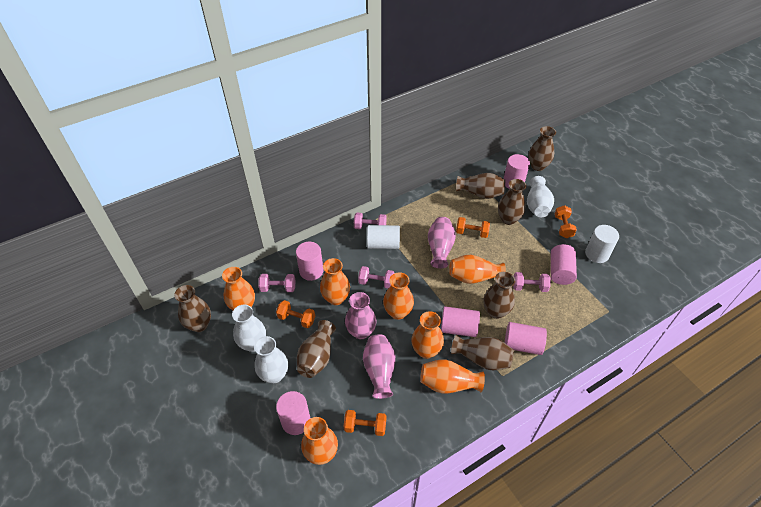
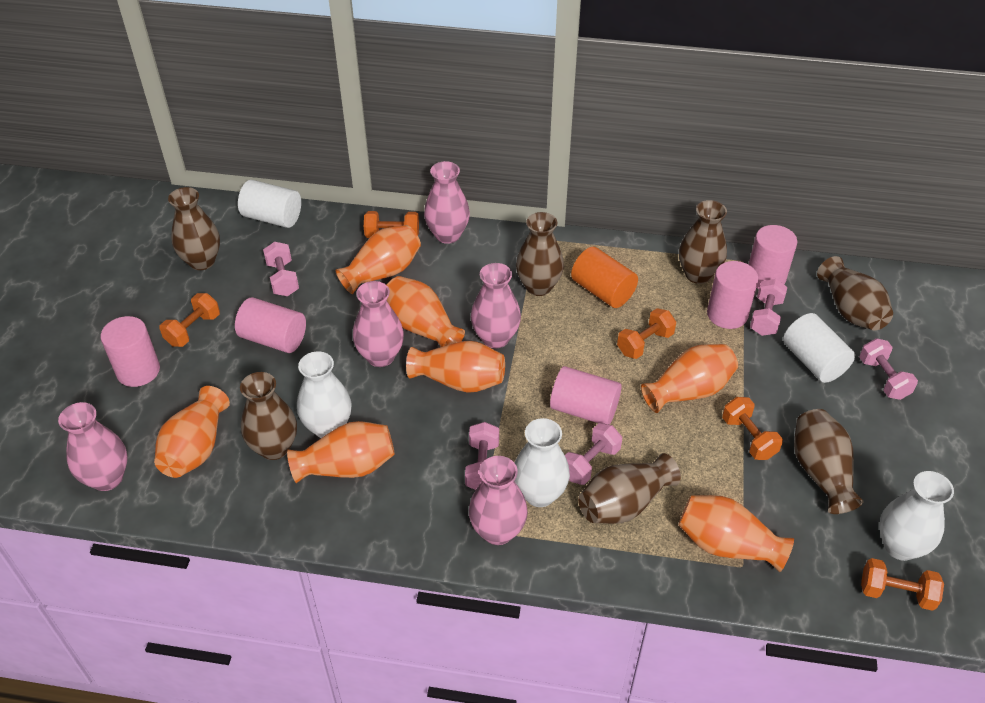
orange cylinder: none = 0 -> [571,247,638,308] = 1
orange dumbbell: [276,300,315,328] [344,410,386,436] [456,217,490,238] [555,205,577,238] = 4 -> [159,293,220,347] [364,211,419,238] [617,308,676,359] [722,397,783,460] [861,558,944,611] = 5
pink cylinder: [276,391,311,435] [296,242,324,281] [441,306,480,337] [504,154,530,189] [505,322,547,355] [551,244,577,285] = 6 -> [101,316,160,387] [235,297,306,353] [550,366,622,425] [707,261,758,329] [748,225,797,289] = 5
pink dumbbell: [258,274,295,292] [354,213,387,229] [358,266,395,289] [513,272,551,292] = 4 -> [263,242,299,296] [465,422,499,490] [565,423,622,485] [750,279,787,336] [859,338,918,400] = 5
pink vase: [345,292,376,339] [363,334,395,399] [428,217,456,268] = 3 -> [58,402,127,491] [353,281,404,367] [424,161,470,244] [469,456,528,545] [471,263,521,348] = 5

